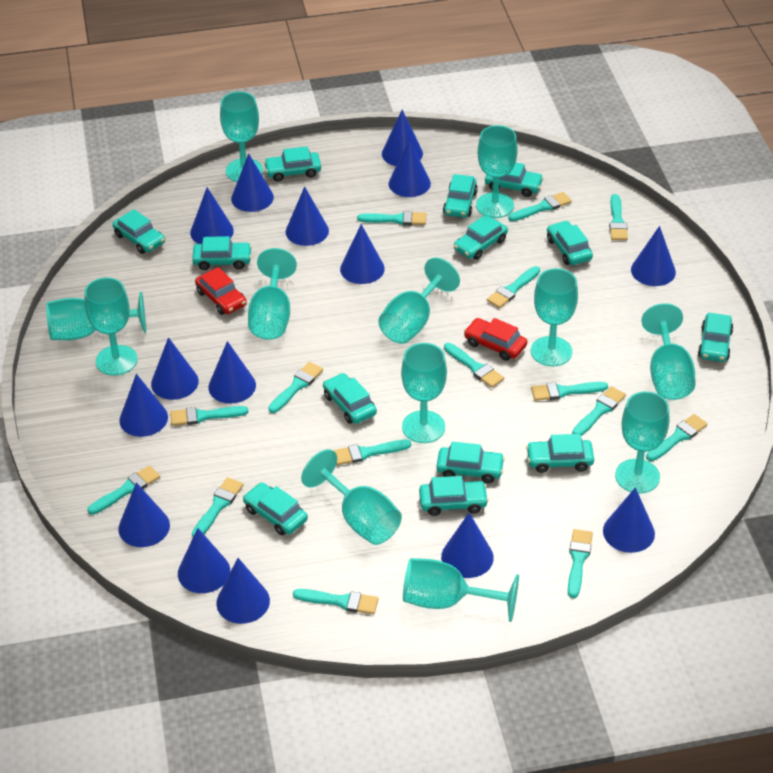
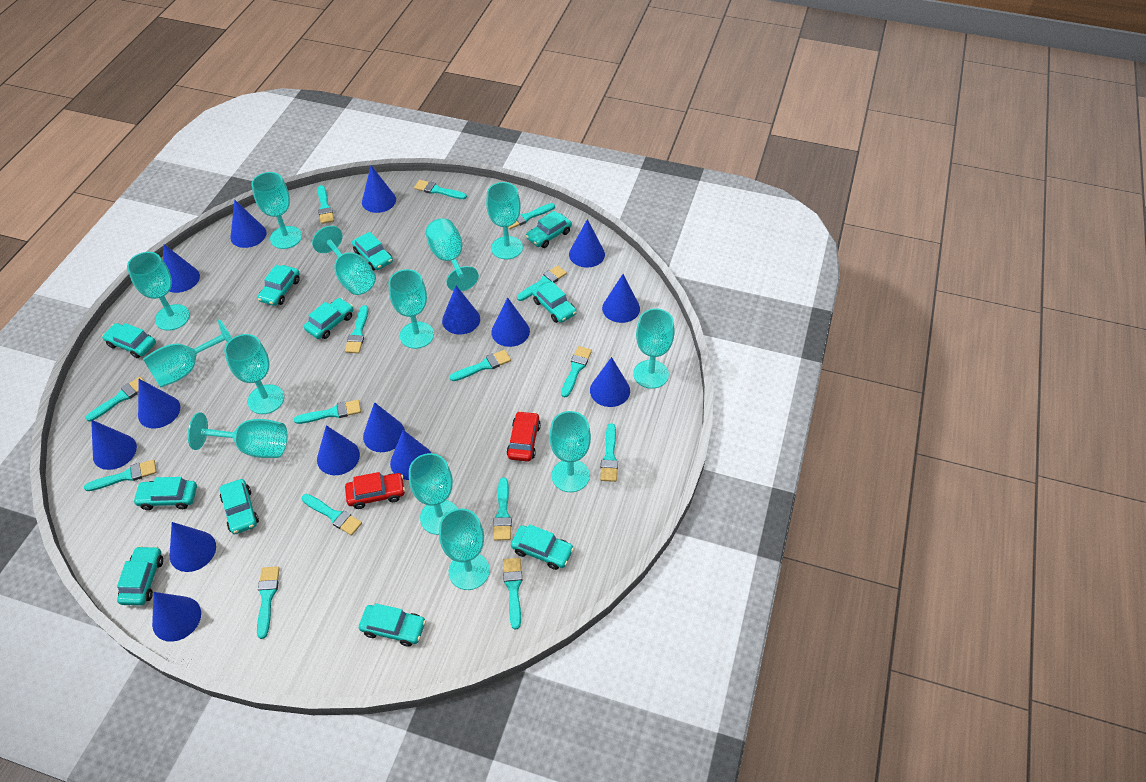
turquoise car: [112,209,165,254] [192,236,252,270] [243,482,308,535] [264,146,321,182] [323,373,377,424] [419,476,489,516] [436,442,505,483] [443,174,478,218] [454,215,508,260] [485,163,544,197] [526,434,594,473] [547,221,593,265] [698,313,733,362] = 13 -> [102,323,156,358] [117,546,163,606] [133,477,197,510] [220,479,259,534] [258,265,300,306] [304,298,354,339] [352,232,393,271] [359,603,426,647] [511,524,574,570] [526,211,572,248] [532,282,577,323] = 11
turquoise goblet: [46,292,146,340] [84,277,138,375] [220,91,263,182] [248,248,297,340] [301,449,402,545] [378,258,460,344] [401,343,447,443] [403,558,519,622] [476,125,518,218] [531,268,578,366] [615,391,669,494] [641,303,696,400] = 12 -> [127,252,190,331] [143,319,232,388] [188,412,287,458] [224,334,284,414] [251,172,302,249] [312,226,376,295] [388,269,434,349] [409,453,458,535] [425,218,479,292] [439,508,490,590] [486,182,523,259] [549,411,591,492] [633,308,675,389] = 13

